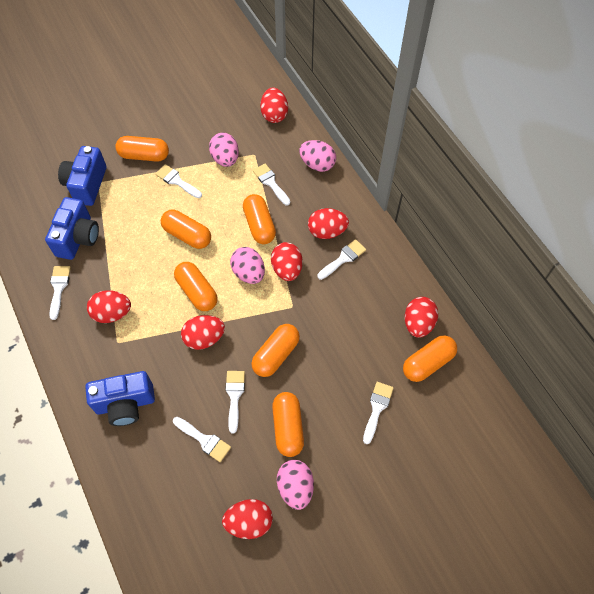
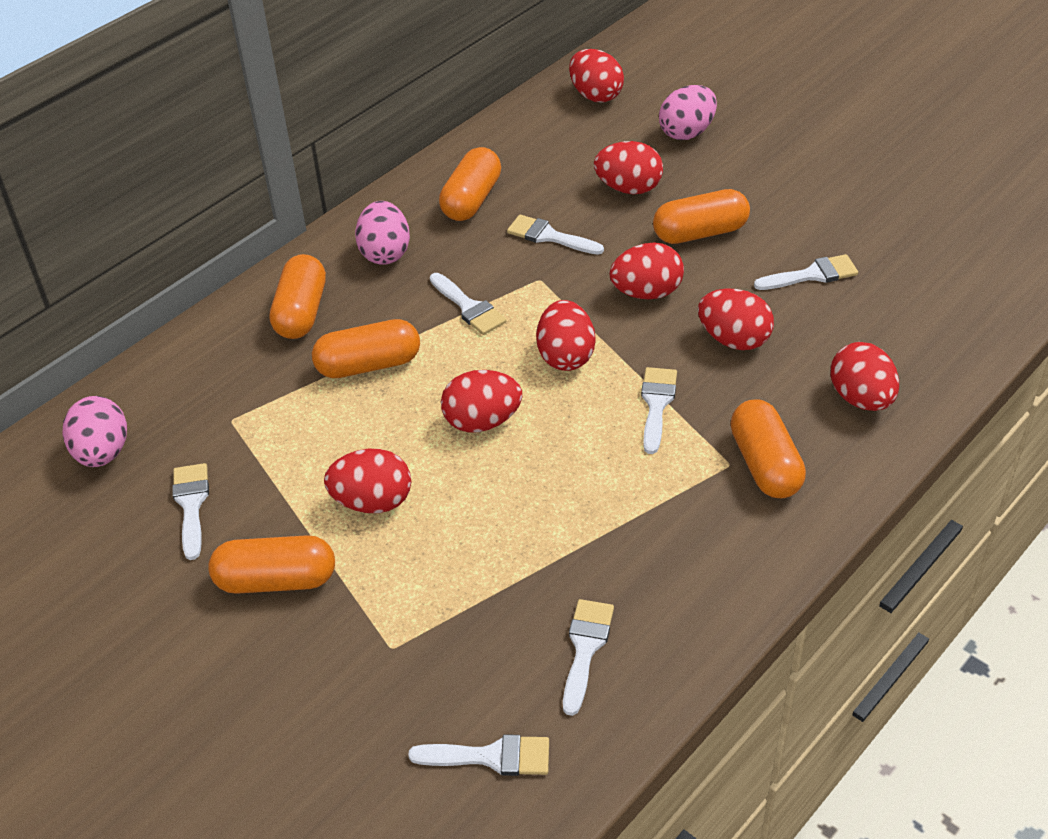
blue camera: [45,197,99,260] [58,146,106,206] [85,371,155,426] = 3 -> none = 0
orange capsule: [115,136,169,162] [161,210,211,249] [174,262,218,311] [243,194,276,244] [251,324,300,377] [272,392,304,457] [403,335,457,382] = 7 -> [208,535,335,594] [270,254,326,339] [312,319,420,378] [439,147,501,221] [653,189,750,244] [730,399,806,498] = 6
pink egg: [209,133,239,167] [230,247,265,284] [277,460,314,510] [299,140,336,172] = 4 -> [62,396,127,467] [355,201,410,265] [659,85,717,140] = 3
red egg: [87,290,131,323] [181,315,225,350] [222,499,273,539] [260,88,288,123] [271,242,302,281] [308,208,349,239] [405,297,438,338] = 7 -> [324,449,411,513] [441,370,522,432] [536,300,595,371] [569,49,624,102] [594,141,663,194] [610,242,684,299] [698,288,774,350] [830,342,899,411] = 8

